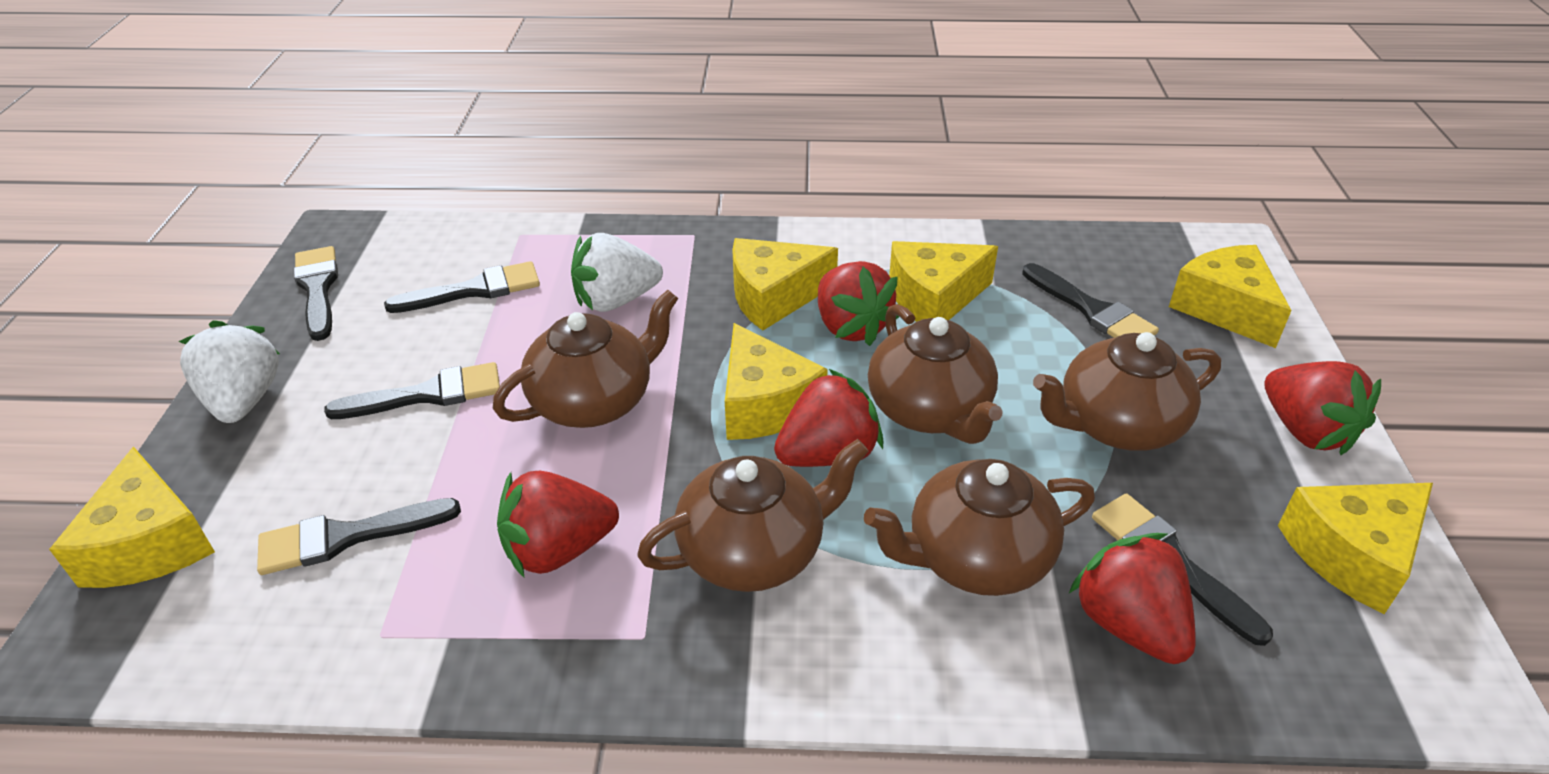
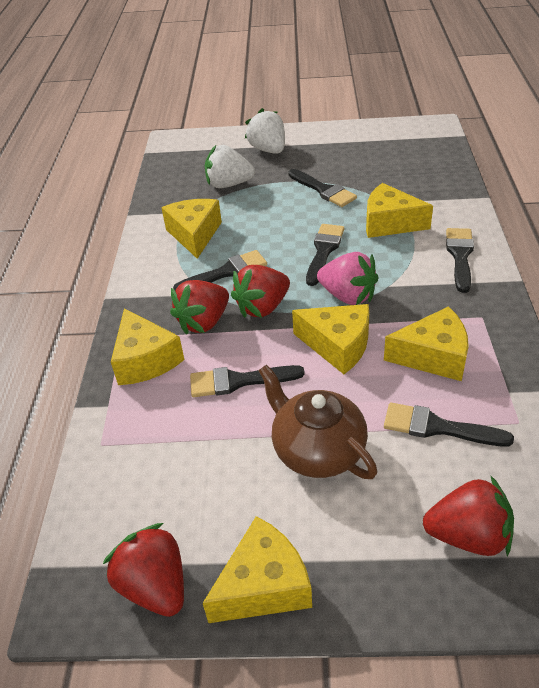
brown teapot: [493,290,678,428] [637,439,869,592] [864,459,1095,596] [868,304,1003,444] [1033,332,1221,451] = 5 -> [258,364,377,479] = 1
pink strawberry: none = 0 -> [317,252,378,305] = 1
red strawberry: [497,471,619,577] [774,369,884,467] [818,261,900,346] [1069,533,1196,664] [1264,361,1381,455] = 5 -> [103,523,184,617] [170,280,229,335] [231,265,290,318] [423,476,514,556] = 4

